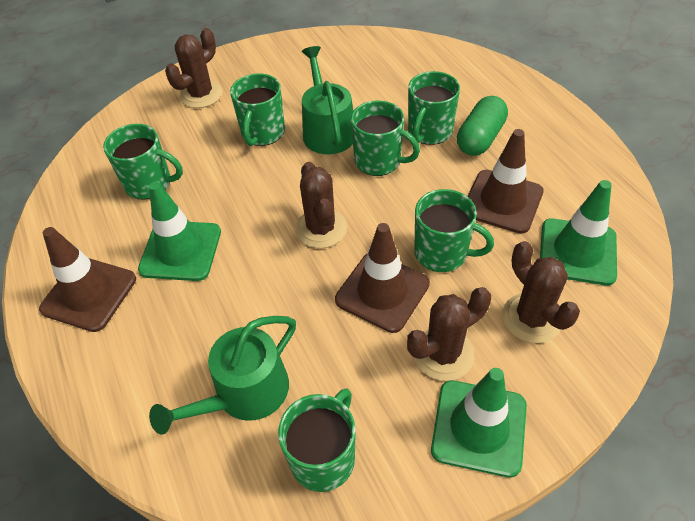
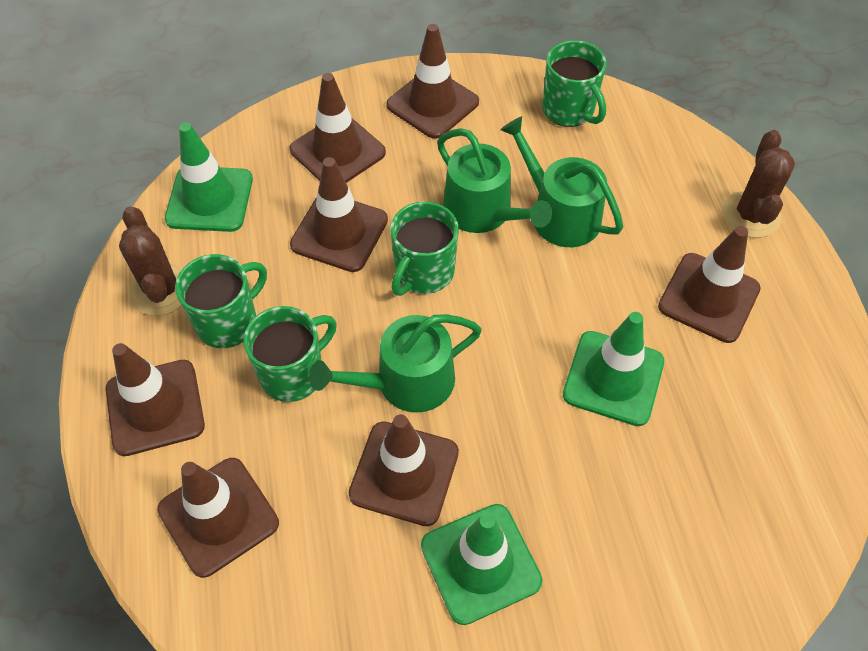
brown cactus: [165,28,222,108] [295,162,347,248] [407,287,491,381] [502,241,580,343] = 4 -> [119,206,183,316] [722,130,795,238] = 2
brown traffic cone: [39,227,136,332] [335,223,430,333] [467,129,544,234] = 3 -> [106,343,205,456] [157,458,279,578] [290,73,386,183] [290,157,388,272] [348,414,459,526] [386,24,479,139] [658,226,761,343] = 7
green capsule: [457,96,508,156] = 1 -> none = 0
green mug: [103,124,183,200] [230,73,285,146] [278,388,356,492] [351,100,420,176] [408,71,460,145] [414,189,494,272] = 6 -> [175,254,267,348] [244,306,337,402] [391,202,459,296] [542,40,607,127] = 4
green watering can: [149,316,296,435] [302,46,353,154] = 2 -> [309,314,482,413] [437,128,552,233] [500,116,623,247] = 3

